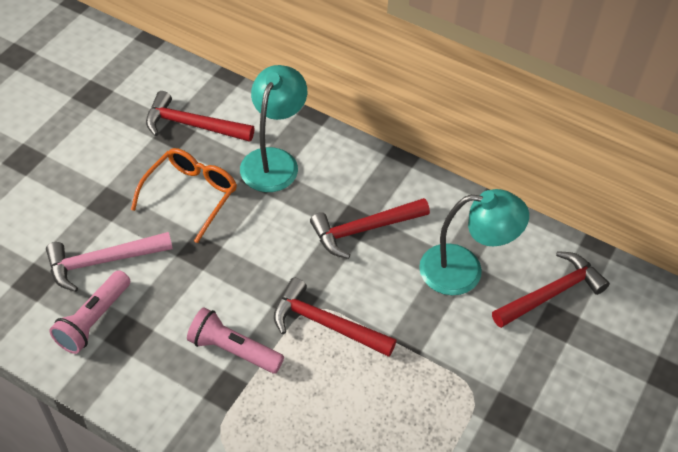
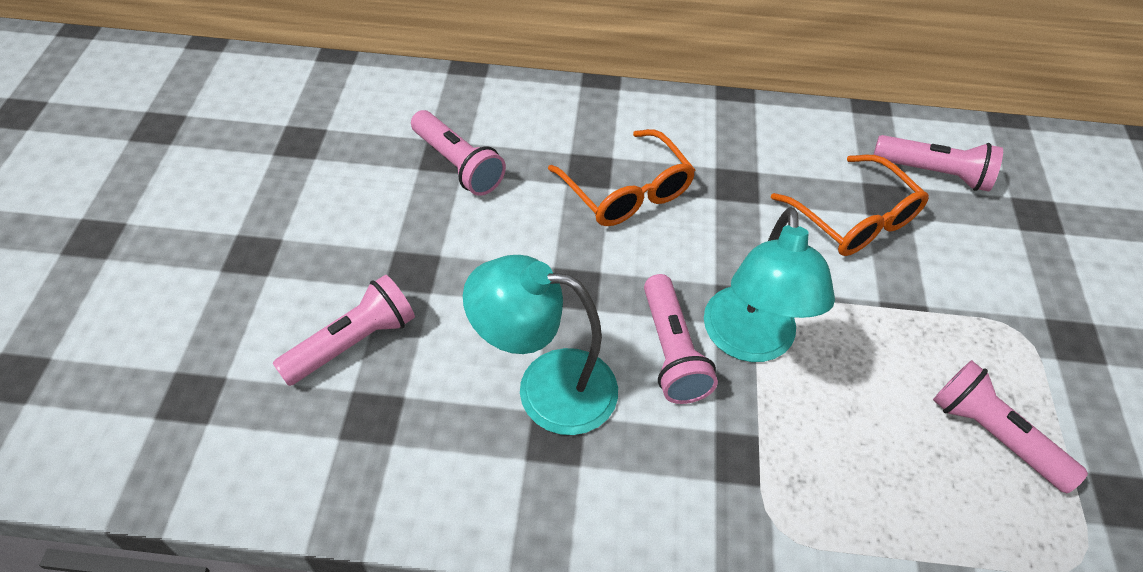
orange glasses: [131,148,237,243] = 1 -> [548,129,695,226] [771,155,929,256] = 2
pink flashlight: [49,270,130,354] [187,307,284,373] = 2 -> [273,275,415,386] [411,110,506,196] [644,274,718,404] [874,135,1003,192] [933,360,1088,493] = 5
pink hammer: [46,232,173,292] = 1 -> none = 0
red hammer: [146,91,255,142] [274,278,397,357] [310,198,430,259] [492,251,610,328] = 4 -> none = 0

